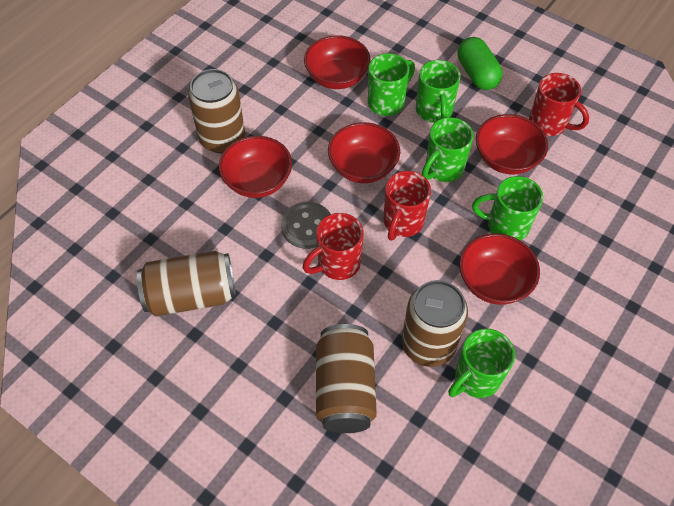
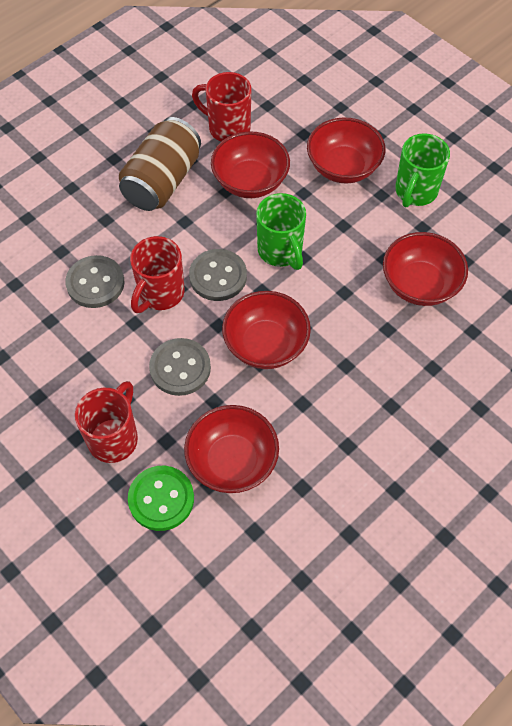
brown can: [137,251,236,316] [188,69,245,153] [316,324,377,433] [402,280,468,367] = 4 -> [119,117,201,211] = 1
green button: none = 0 -> [128,466,194,531] = 1
green capsule: [458,37,503,90] = 1 -> none = 0
green mug: [368,53,415,116] [416,60,461,123] [422,117,474,182] [448,328,515,398] [472,176,543,240] = 5 -> [256,193,306,270] [395,133,450,207] = 2
grey button: [281,202,331,249] = 1 -> [65,255,125,308] [149,338,211,396] [189,249,247,301] = 3

